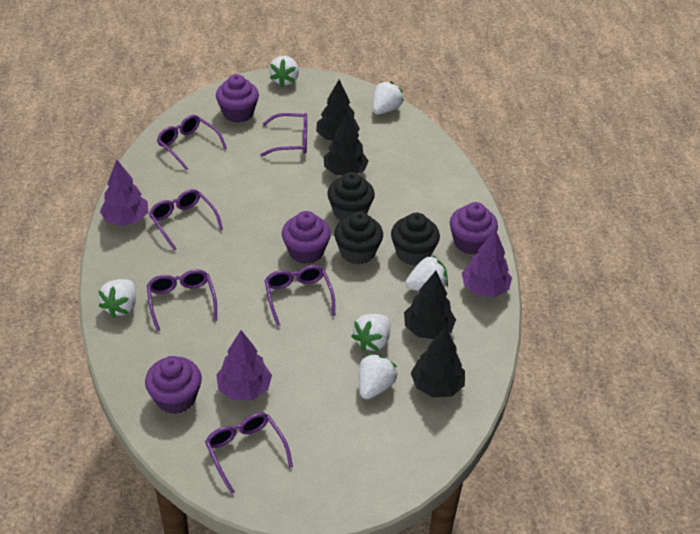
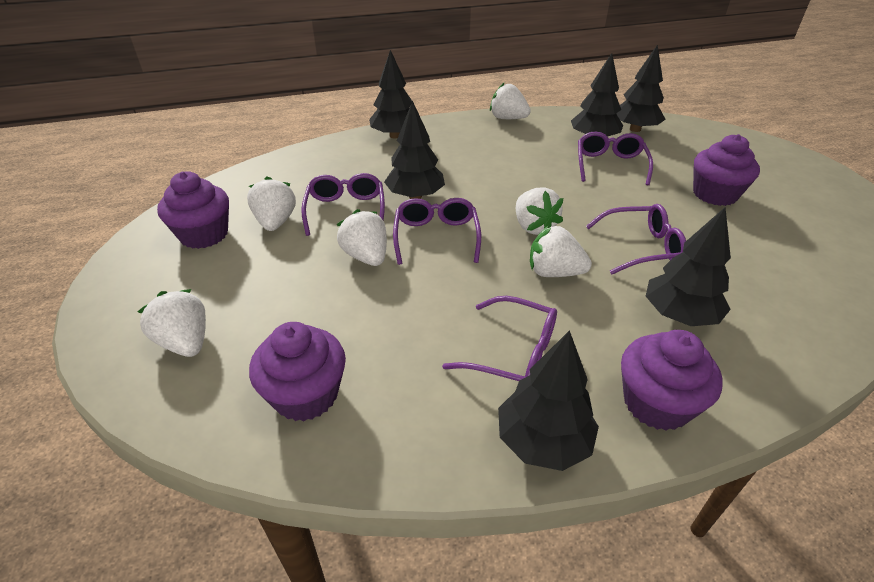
black cupcake: [327,172,375,221] [334,211,383,264] [391,213,440,265] = 3 -> none = 0
black tree: [316,79,360,141] [324,112,369,176] [404,271,456,339] [411,327,465,397] = 4 -> [369,50,412,138] [384,100,445,199] [498,330,599,471] [571,53,623,137] [616,44,666,132] [646,207,731,326] = 6
purple glasses: [147,269,217,331] [149,189,223,251] [157,115,227,171] [205,412,293,494] [260,113,307,157] [264,265,335,326] = 6 -> [301,173,385,236] [393,198,481,265] [442,296,557,381] [578,132,653,185] [586,204,686,274] = 5
purple tree: [100,160,148,226] [216,330,272,400] [462,230,512,297] = 3 -> none = 0

